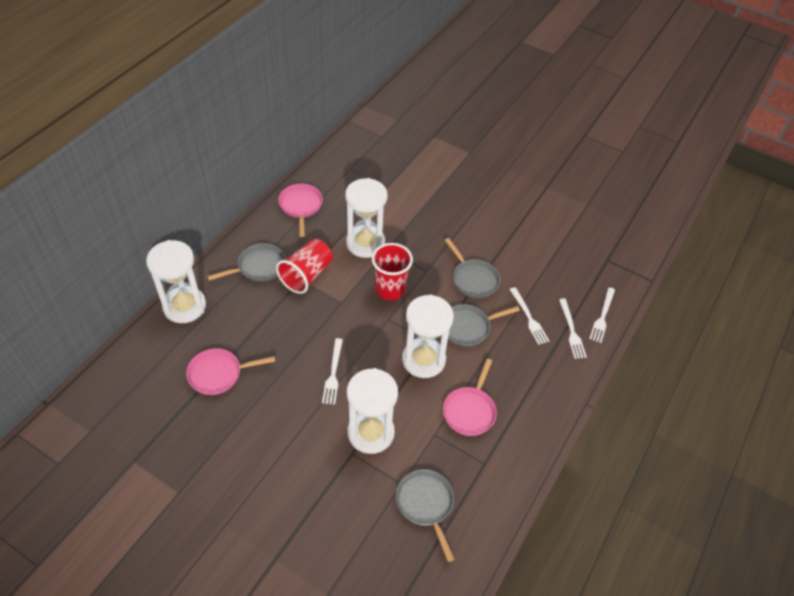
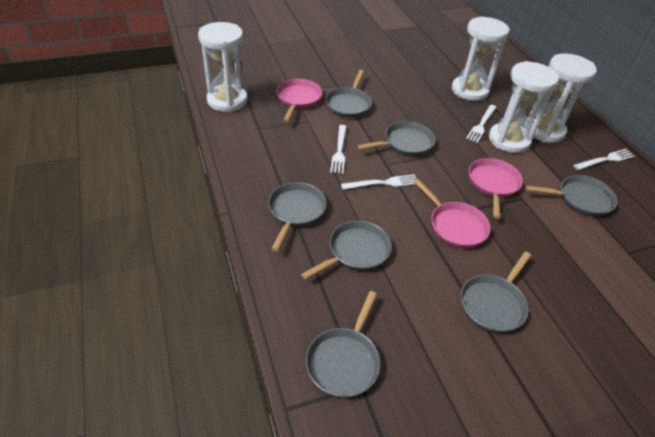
grey pan: [207,243,286,282] [396,469,455,562] [445,238,500,298] [448,304,520,347] = 4 -> [268,182,326,252] [301,221,391,280] [306,291,381,398] [325,70,372,118] [358,121,435,156] [460,251,531,333] [526,175,617,216] = 7
red cup: [276,239,333,294] [372,243,413,300] = 2 -> none = 0

